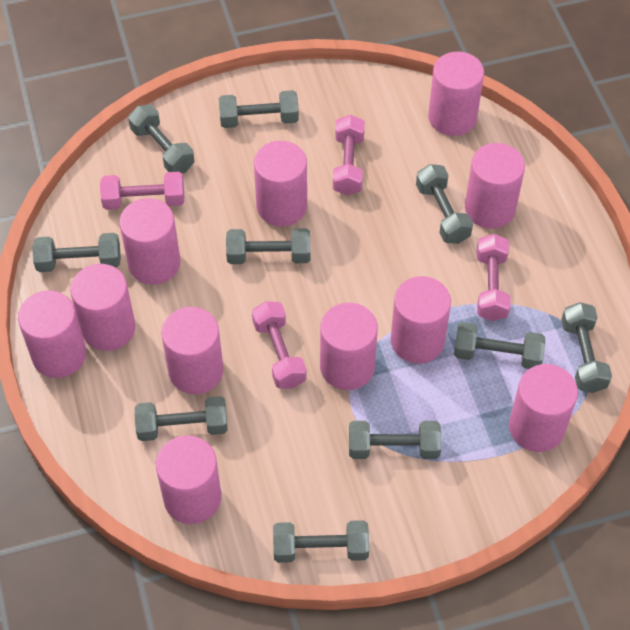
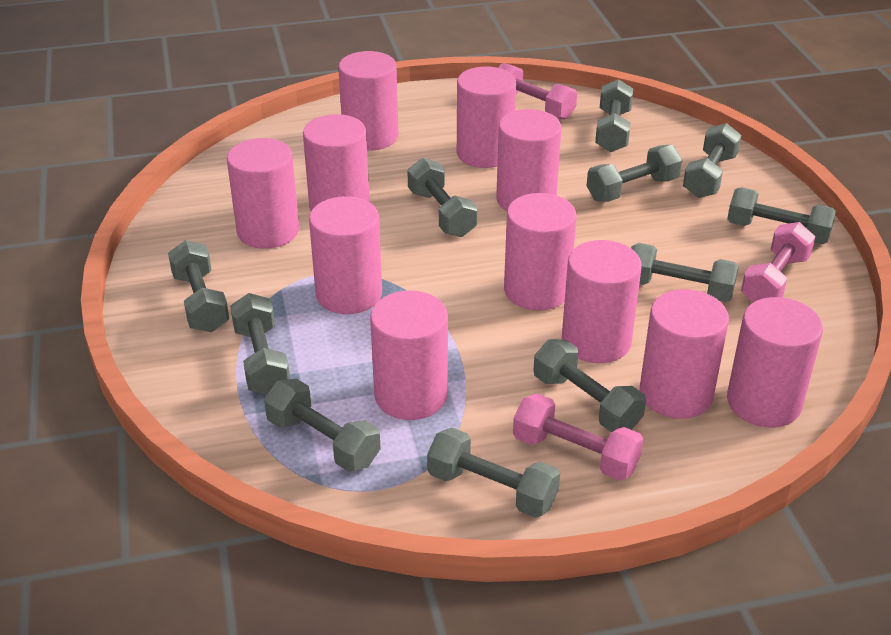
grey dumbbell: [32,233,121,272] [128,105,194,173] [135,396,228,441] [219,90,299,128] [226,228,310,264] [273,520,369,563] [349,421,441,459] [416,164,473,244] [454,322,545,369] [561,302,612,393] = 10 -> [168,240,229,332] [230,293,290,394] [264,378,381,472] [407,158,478,237] [427,428,560,518] [533,339,646,432] [587,145,682,202] [595,79,633,152] [631,243,739,302] [683,123,741,198] [727,187,836,244] = 11
pink dumbbell: [100,172,184,210] [252,301,306,389] [333,115,365,195] [477,234,511,321] = 4 -> [498,63,577,120] [513,394,643,481] [741,222,815,302] = 3

